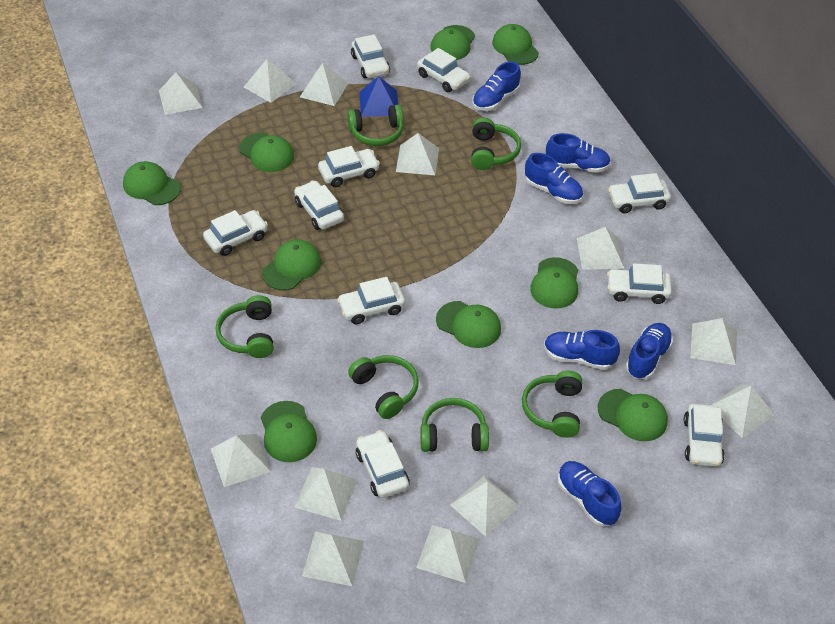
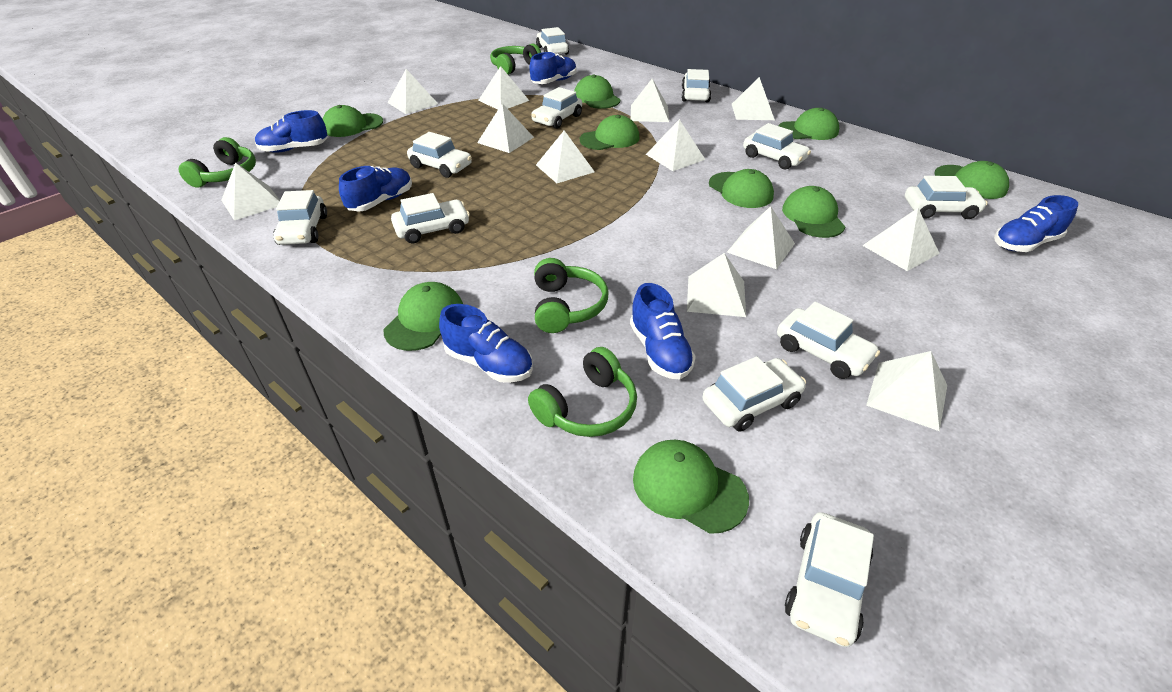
blue pyramid: [359,76,398,117] = 1 -> none = 0
green headphones: [215,295,273,358] [347,105,404,146] [348,355,419,419] [420,398,489,452] [471,118,521,170] [522,371,582,438] = 6 -> [179,137,256,188] [490,43,541,75] [528,347,637,437] [534,258,609,333] = 4
white car: [203,210,268,256] [294,180,344,230] [318,146,380,187] [337,277,405,325] [351,34,390,78] [356,430,410,498] [417,48,471,92] [607,263,672,304] [608,173,671,213] [684,404,725,467] = 10 -> [273,190,327,245] [391,193,470,243] [407,132,472,178] [531,87,582,129] [536,27,569,55] [682,69,711,102] [703,356,806,432] [743,123,811,170] [777,302,880,379] [785,512,874,647] [905,176,988,219] = 11

